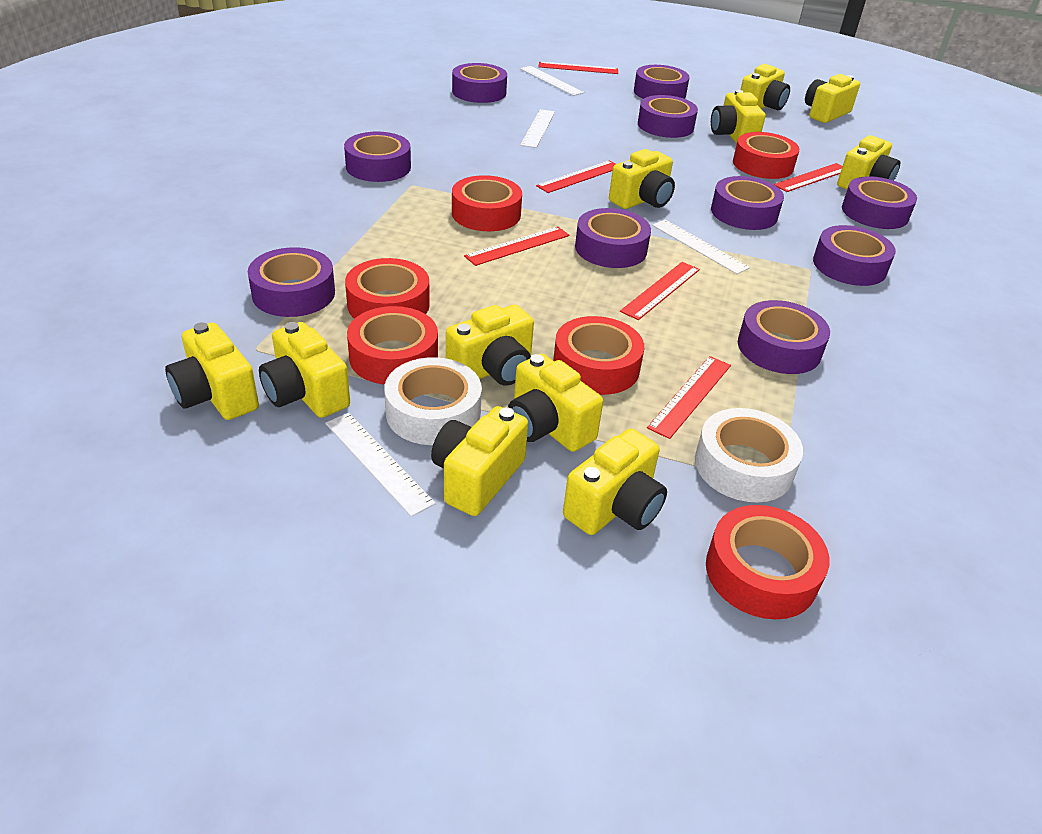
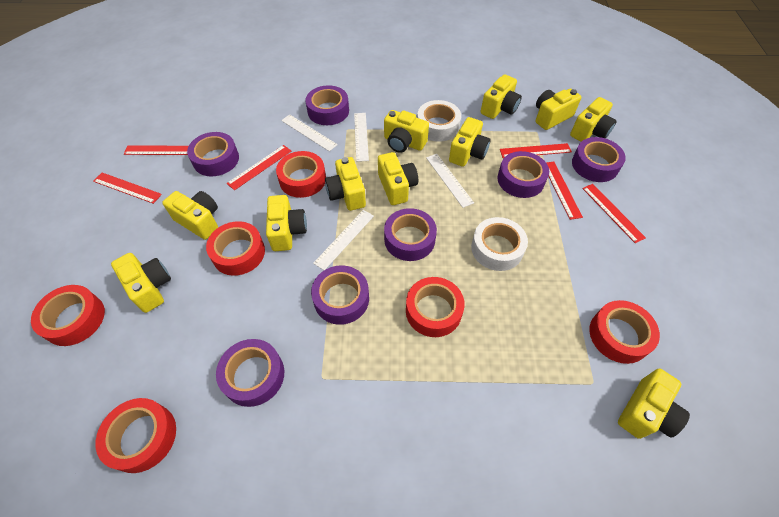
purple tape: [248,247,335,317] [344,132,411,182] [452,63,507,103] [575,208,651,268] [634,65,690,99] [638,95,698,138] [711,176,784,230] [738,300,830,374] [813,225,896,286] [842,176,917,229] = 10 -> [187,132,239,176] [216,339,284,407] [305,85,349,125] [311,265,369,325] [384,208,437,261] [497,151,549,198] [572,137,626,182] = 7

